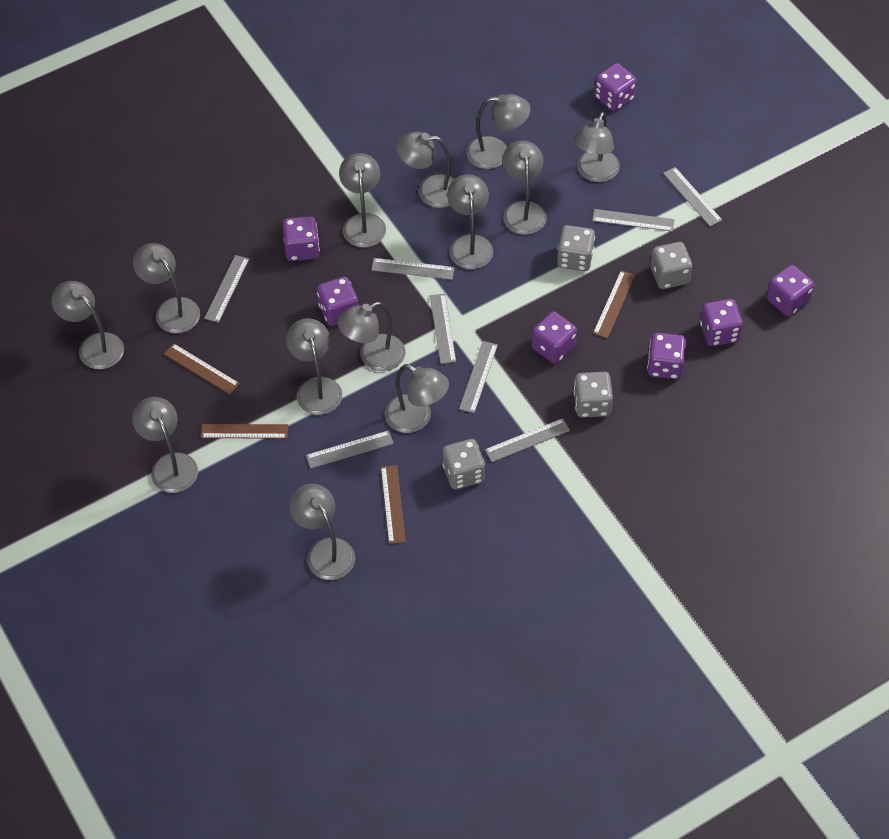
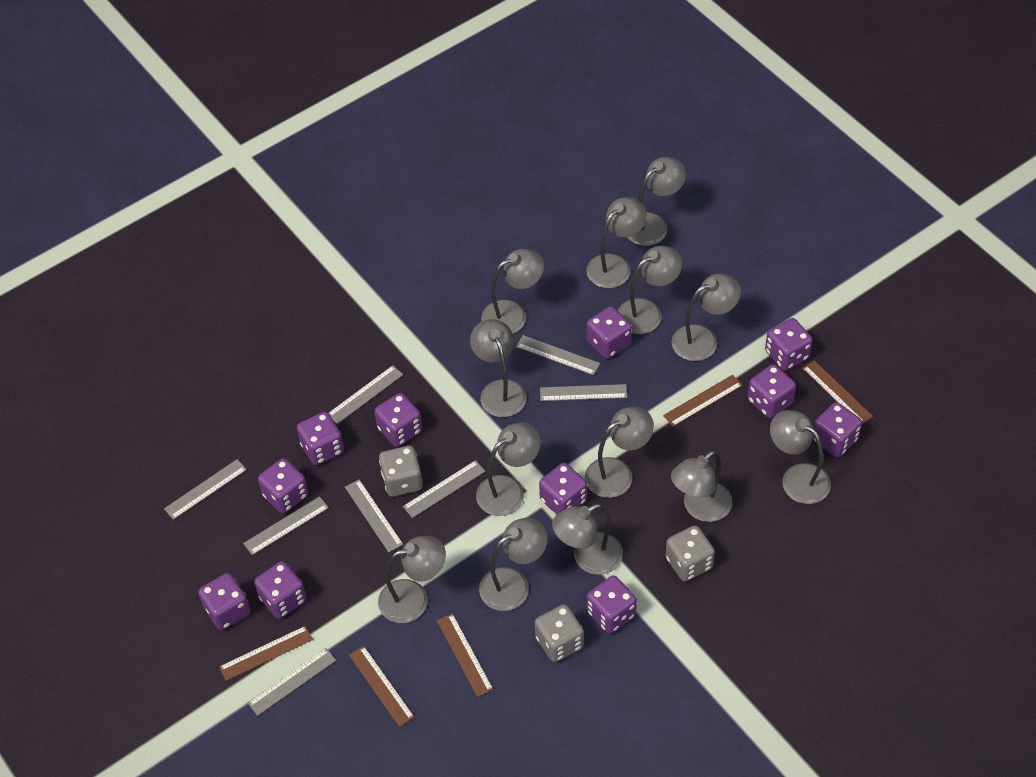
brown ruler: [164,343,240,394] [201,424,288,439] [381,465,406,544] [593,270,635,338] = 4 -> [219,626,313,681] [349,646,415,727] [437,613,493,697] [663,375,743,427] [802,360,873,424] = 5
grey dice: [442,439,485,490] [557,225,595,271] [574,372,613,418] [650,242,692,289] = 4 -> [379,446,423,497] [535,604,584,662] [665,525,715,582] = 3
purple dice: [282,216,320,261] [317,276,358,326] [532,311,577,364] [594,63,637,111] [647,333,686,379] [700,299,743,346] [767,265,814,316] = 7 -> [198,573,250,630] [254,561,306,619] [258,458,308,514] [297,412,344,465] [374,393,422,447] [539,463,587,515] [587,306,632,359] [587,575,637,634] [747,364,796,418] [765,318,813,371] [812,402,862,457] = 11

